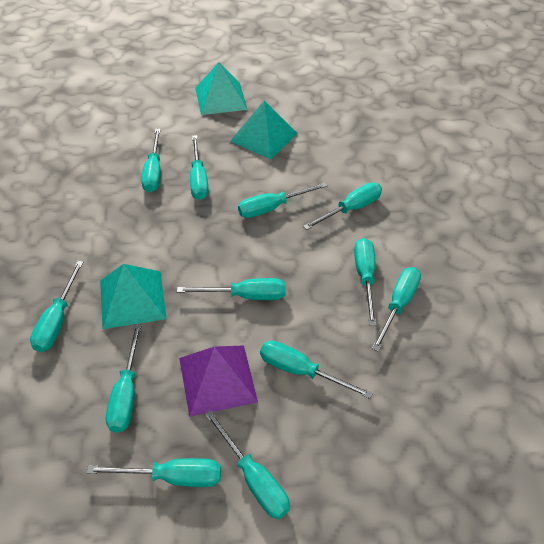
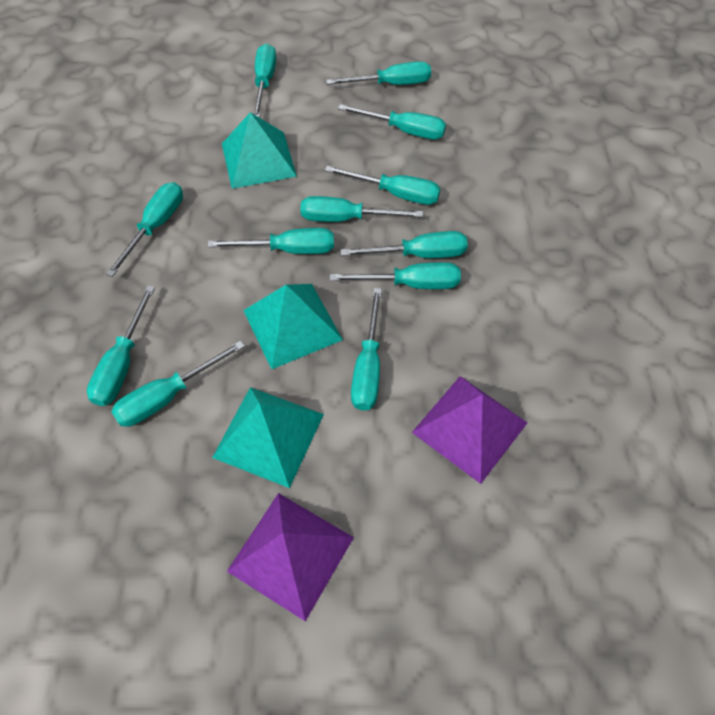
purple pyramid: [179,345,258,417] = 1 -> [227,493,354,621] [412,376,527,484] = 2

